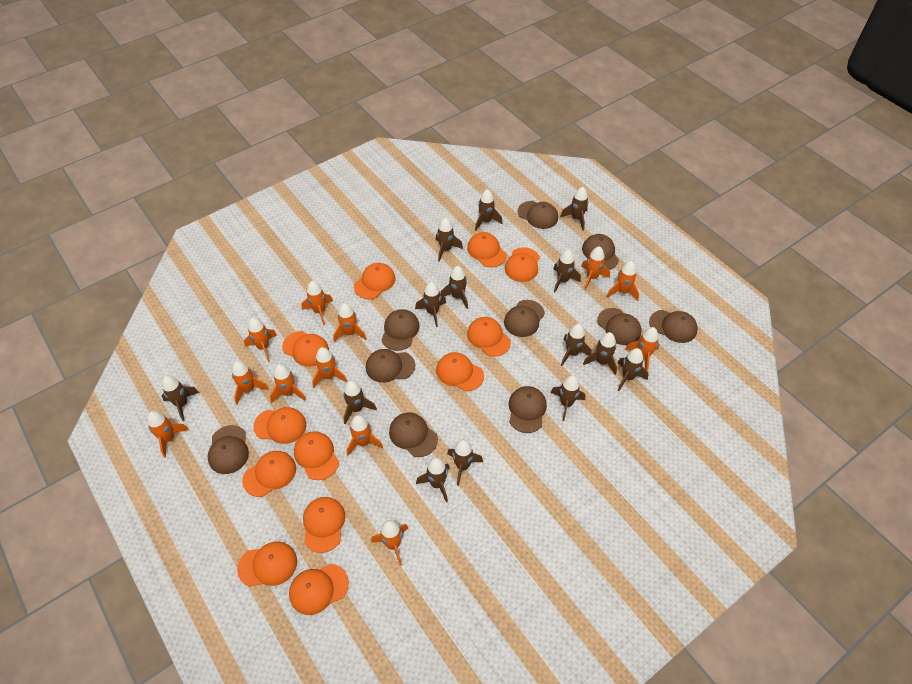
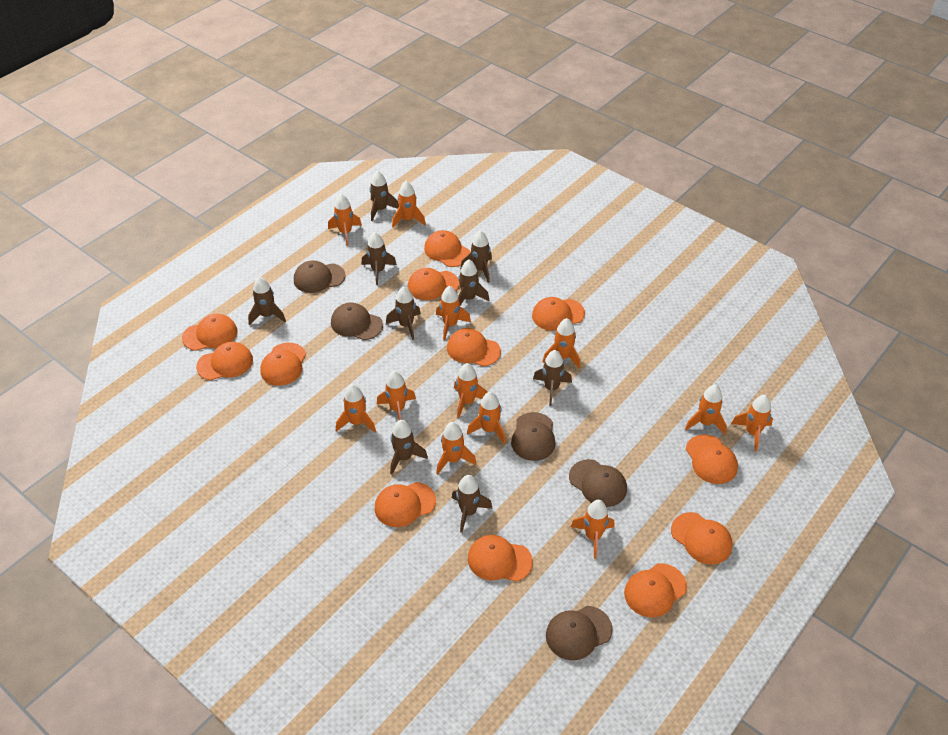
brown cap: [208,425,249,474] [366,349,415,383] [381,309,420,351] [389,412,438,457] [504,300,545,337] [509,386,547,433] [517,201,558,229] [582,234,619,270] [597,308,641,345] [649,310,698,343] = 10 -> [294,261,345,293] [331,303,383,340] [511,412,556,461] [546,606,613,660] [569,459,627,507] = 5
brown rocket: [162,376,199,421] [343,380,377,425] [415,282,446,327] [416,458,450,502] [436,218,463,262] [440,266,468,309] [447,439,483,486] [475,189,503,231] [551,375,585,421] [553,250,581,292] [560,187,589,231] [561,324,592,366] [583,332,617,375] [618,348,649,391] = 14 -> [248,276,286,325] [362,232,397,285] [370,170,399,221] [386,286,421,340] [390,420,428,475] [452,475,493,533] [458,259,489,305] [460,231,492,283] [533,350,572,406] = 9

